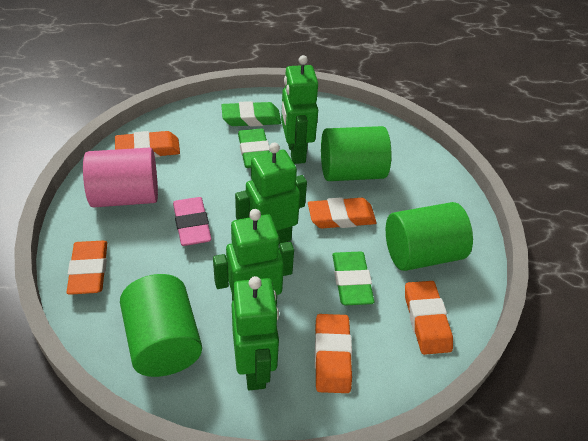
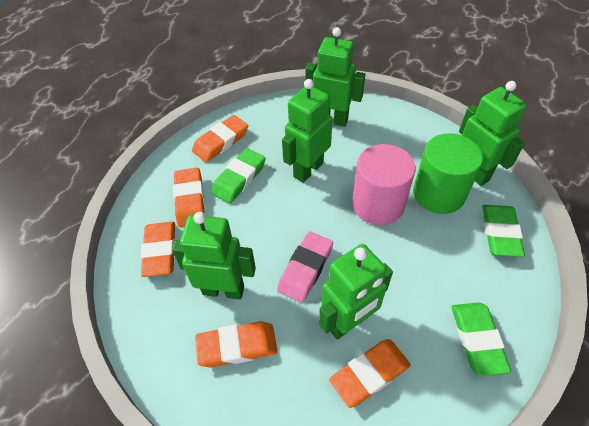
green cylinder: [120,274,202,377] [321,126,391,181] [386,202,473,271] = 3 -> [413,133,483,214] = 1
green robot: [213,209,294,307] [232,276,279,391] [235,142,307,244] [281,55,318,164] = 4 -> [172,212,256,300] [282,79,332,183] [306,27,365,127] [319,244,393,340] [459,81,527,186] = 5

